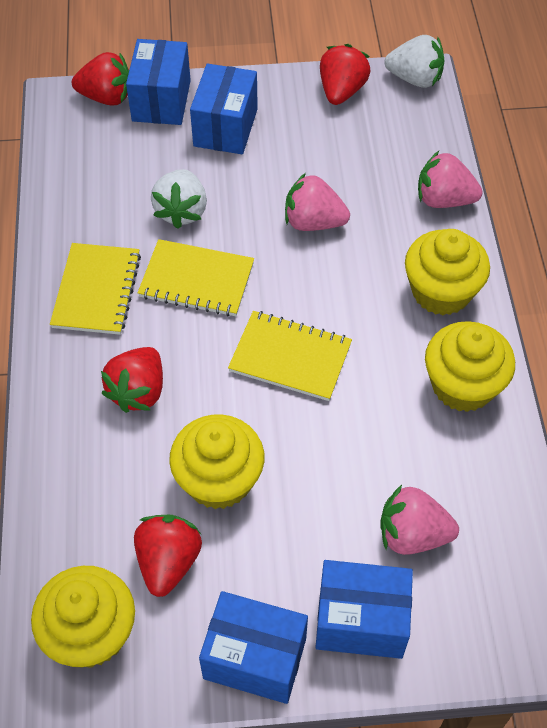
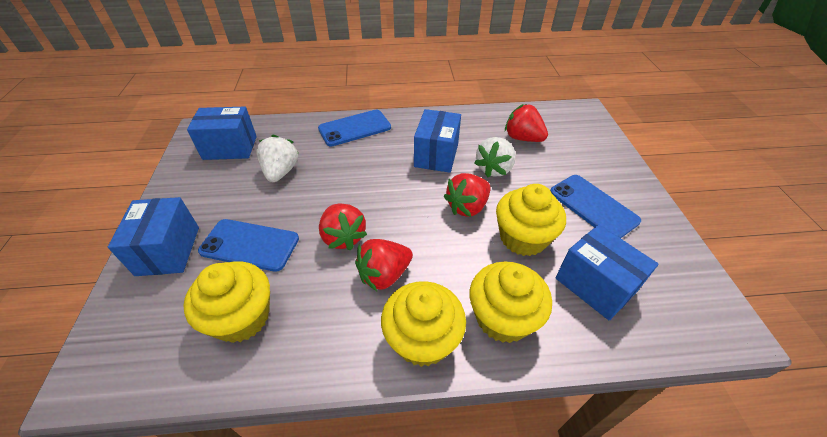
blue phone: none = 0 -> [198,219,299,272] [318,110,391,146] [550,175,641,238] = 3
pink strawberry: [285,173,350,231] [380,485,459,555] [418,151,482,208] = 3 -> none = 0
yellow notebook: [50,243,141,335] [138,239,254,316] [228,311,352,401] = 3 -> none = 0

